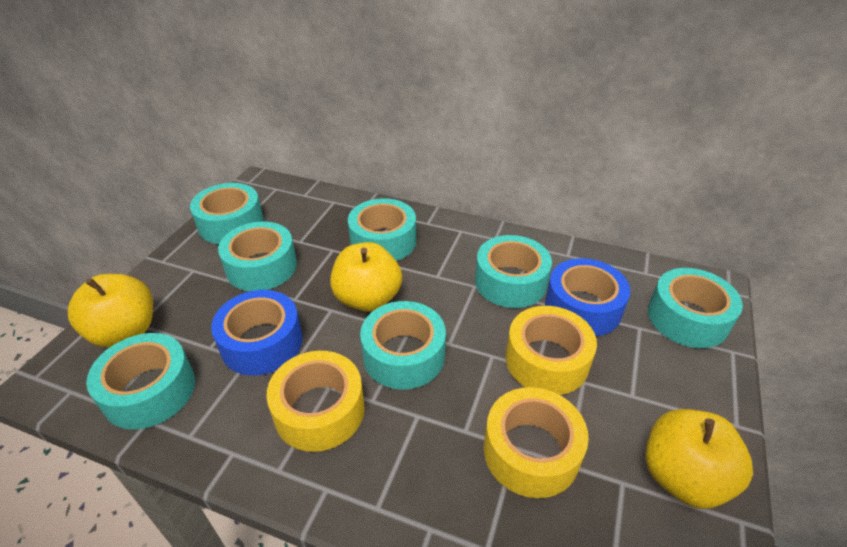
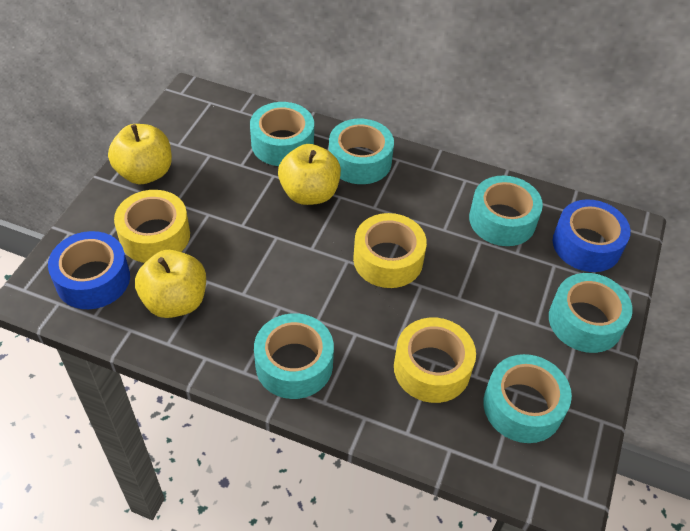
turquoise tape: [86,333,195,430] [190,183,264,244] [218,222,297,291] [348,198,416,261] [360,301,446,390] [475,235,552,308] [648,268,743,348] = 7 -> [250,102,314,166] [254,313,334,399] [329,119,394,184] [469,176,543,246] [483,354,572,443] [549,273,633,353] = 6

